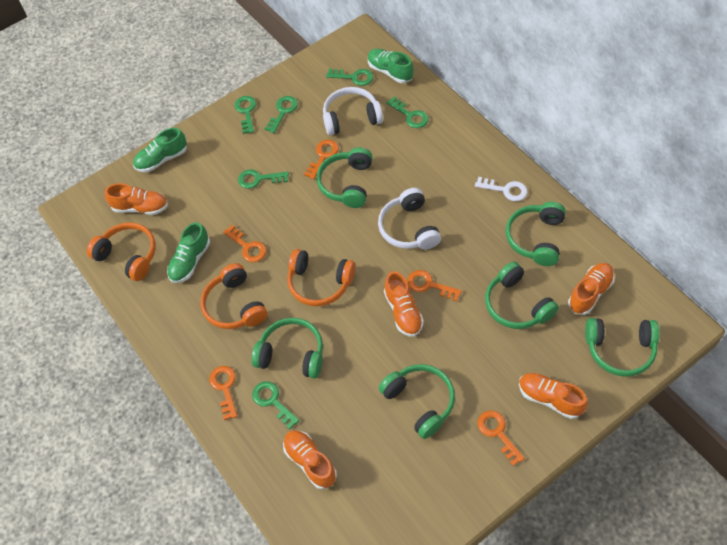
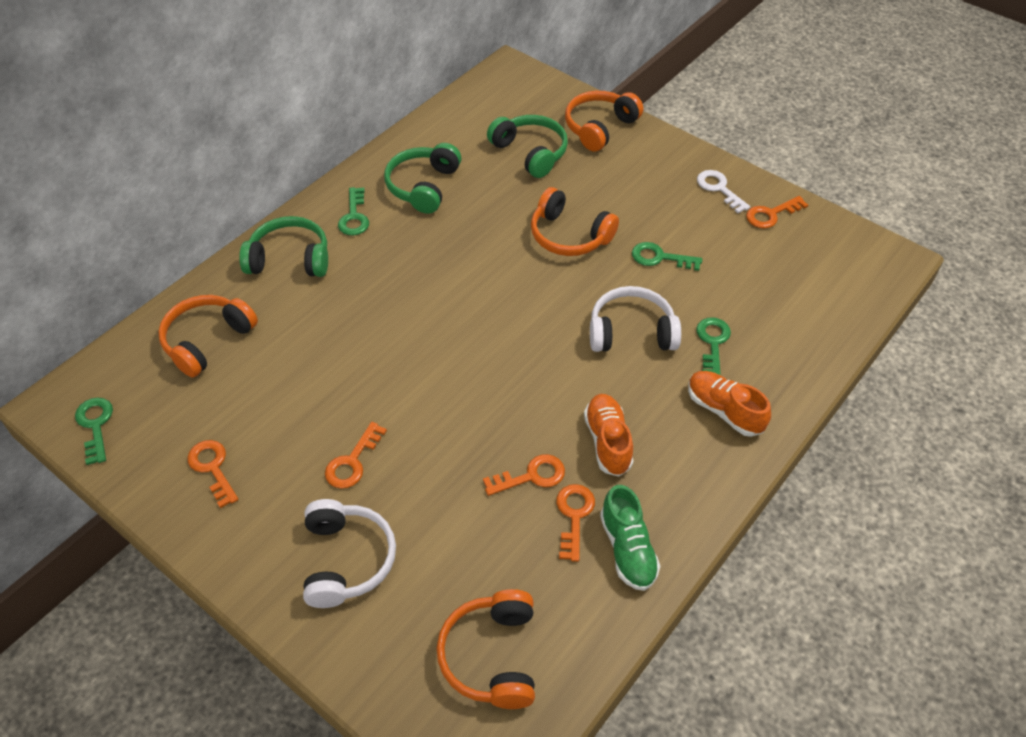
green headphones: [251,318,323,378] [317,147,373,208] [379,364,455,439] [485,262,559,329] [506,202,566,266] [585,318,660,377] = 6 -> [239,216,328,277] [384,143,461,214] [487,115,568,178] = 3
green key: [234,96,256,134] [238,169,289,189] [252,381,300,429] [265,96,298,133] [326,68,373,86] [387,96,429,128] = 6 -> [75,397,113,465] [338,187,369,235] [632,242,702,271] [696,317,731,375] = 4
green shoe: [133,128,187,172] [167,222,210,283] [368,49,414,83] = 3 -> [600,485,660,591] = 1
orange headphones: [87,223,156,281] [201,263,268,329] [287,249,355,306] = 3 -> [158,295,258,377] [437,589,535,709] [531,187,619,256] [565,91,643,152] = 4
orange shoe: [105,183,168,215] [283,430,337,489] [384,271,424,337] [519,373,588,419] [568,263,615,315] = 5 -> [584,394,633,476] [688,371,771,437] = 2

